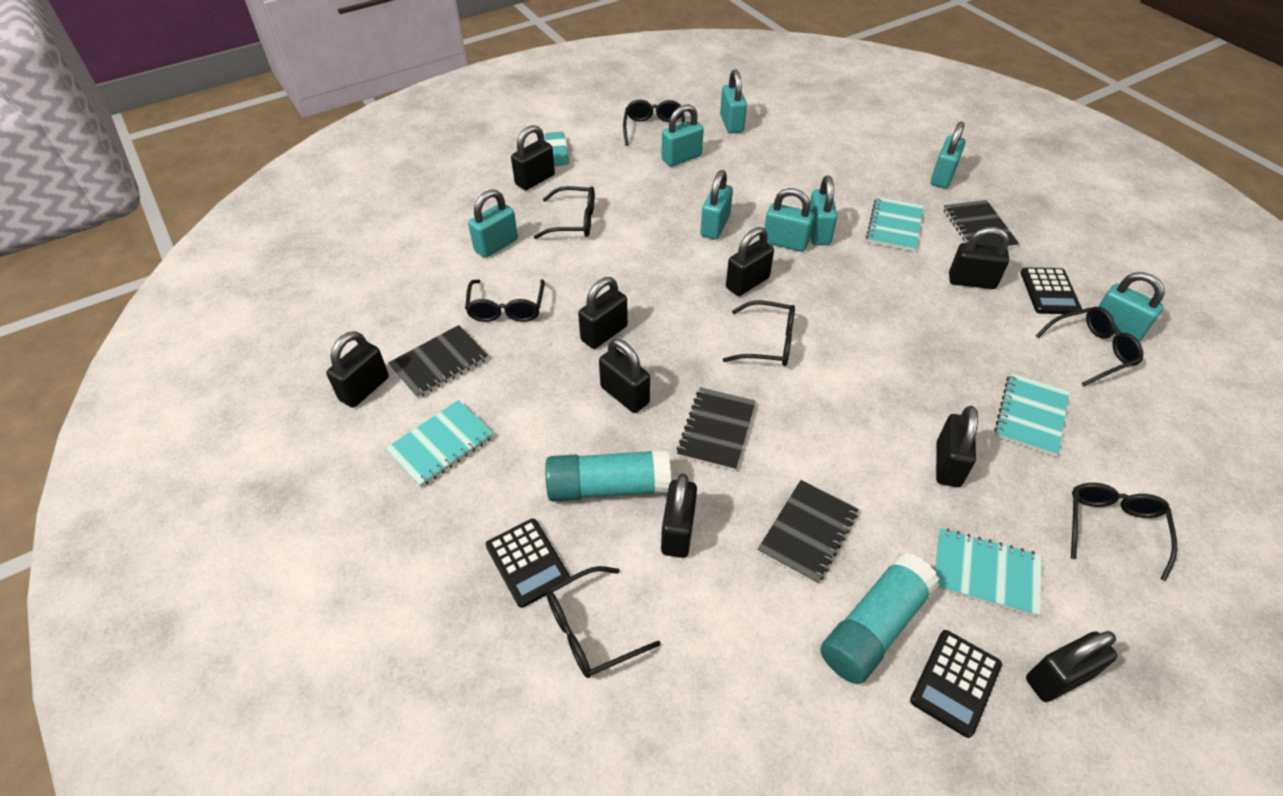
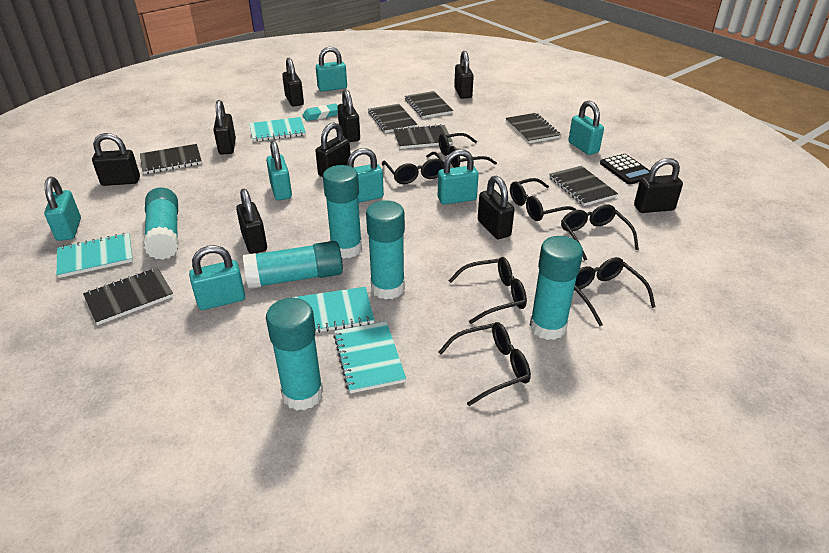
black calculator: [486,519,570,608] [910,630,1002,738] [1020,267,1082,314] = 3 -> [600,154,650,185] = 1
black notebook: [388,325,488,398] [676,387,756,471] [758,480,859,584] [943,200,1019,248] = 4 -> [83,267,173,325] [140,144,202,174] [368,104,417,133] [394,124,452,149] [405,91,453,118] [506,113,561,143] [549,166,618,206] = 7
turquoise glue stick: [545,449,671,502] [821,553,939,684] = 2 -> [143,187,178,260] [243,241,343,289] [266,298,323,411] [323,165,362,259] [366,200,405,300] [530,236,583,340] = 6
turquoise padlock: [468,189,518,258] [661,104,704,166] [700,170,733,239] [720,70,747,133] [764,188,814,252] [810,176,838,245] [931,122,965,188] [1098,272,1165,342] = 8 -> [44,177,81,241] [189,245,245,310] [266,141,292,200] [316,47,347,92] [347,148,384,203] [438,149,479,205] [568,101,604,155] = 7

